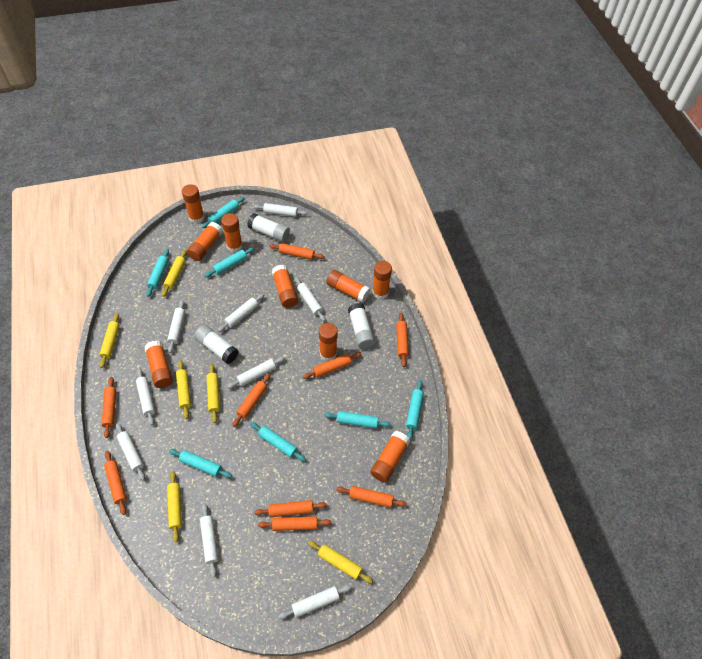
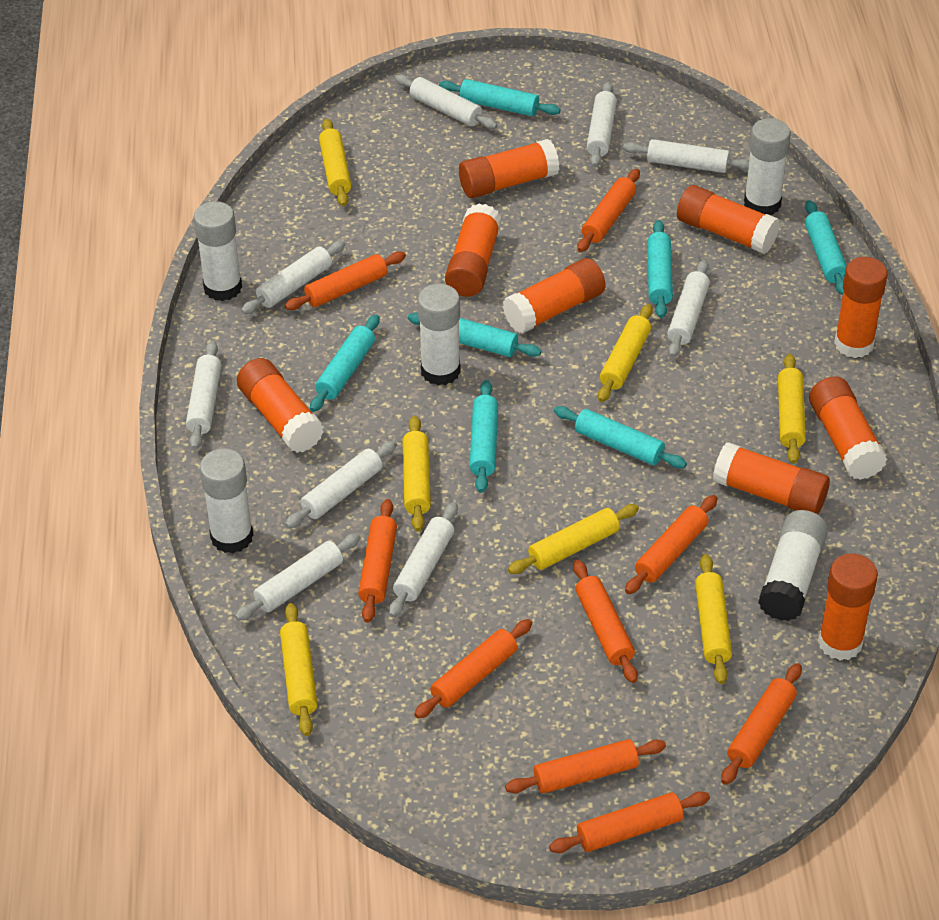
white glue stick: [194,325,239,364] [247,213,290,242] [348,303,375,349] = 3 -> [194,201,242,301] [200,449,253,553] [418,284,460,385] [744,118,791,215] [758,510,828,621] = 5
yellow rolling pin: [99,313,120,368] [162,250,187,297] [167,471,182,542] [176,360,191,419] [207,364,220,423] [308,541,373,583] = 6 -> [280,603,317,736] [319,119,351,207] [402,416,431,532] [508,504,639,574] [598,304,653,402] [695,554,732,684] [778,354,806,464] = 7

